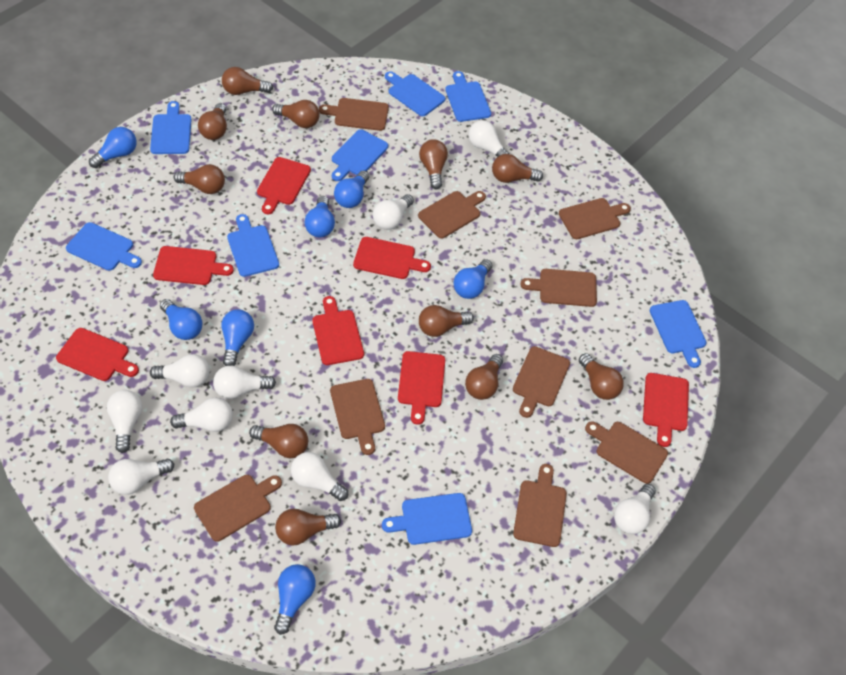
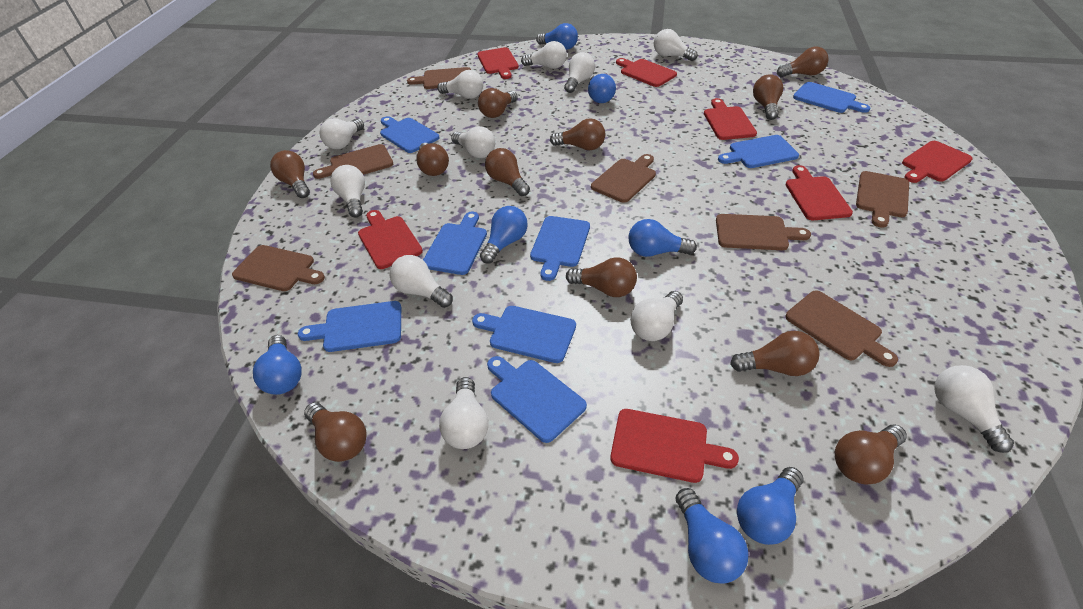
brown cutting board: [194,475,282,541] [319,98,389,131] [330,379,385,455] [418,191,486,238] [513,346,570,418] [513,464,567,547] [520,269,597,307] [559,198,631,239] [585,421,668,484] = 9 -> [232,245,325,291] [313,144,393,179] [407,67,471,89] [591,154,656,203] [716,214,811,250] [785,290,898,367] [856,171,909,228] = 7
white light bulb: [107,390,142,453] [108,459,174,495] [150,354,210,388] [170,397,233,432] [213,366,276,399] [291,452,348,501] [373,194,414,230] [469,120,509,157] [614,484,656,534] = 9 -> [320,118,364,149] [330,165,365,217] [390,255,453,308] [437,70,483,99] [439,377,488,449] [451,126,495,158] [521,41,567,69] [564,52,595,93] [630,291,683,341] [654,29,698,61] [934,365,1014,453] = 11

